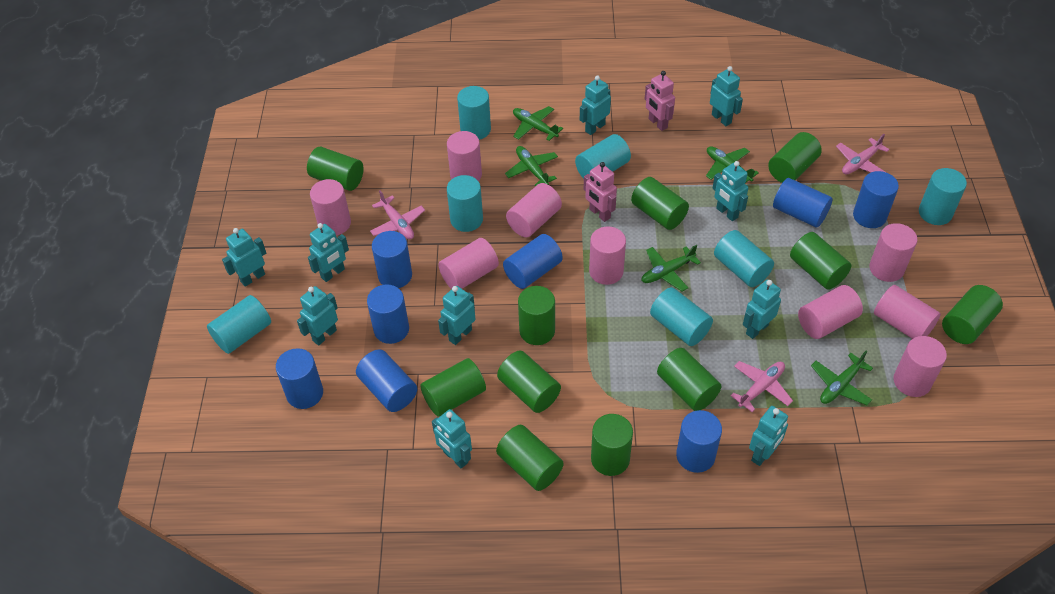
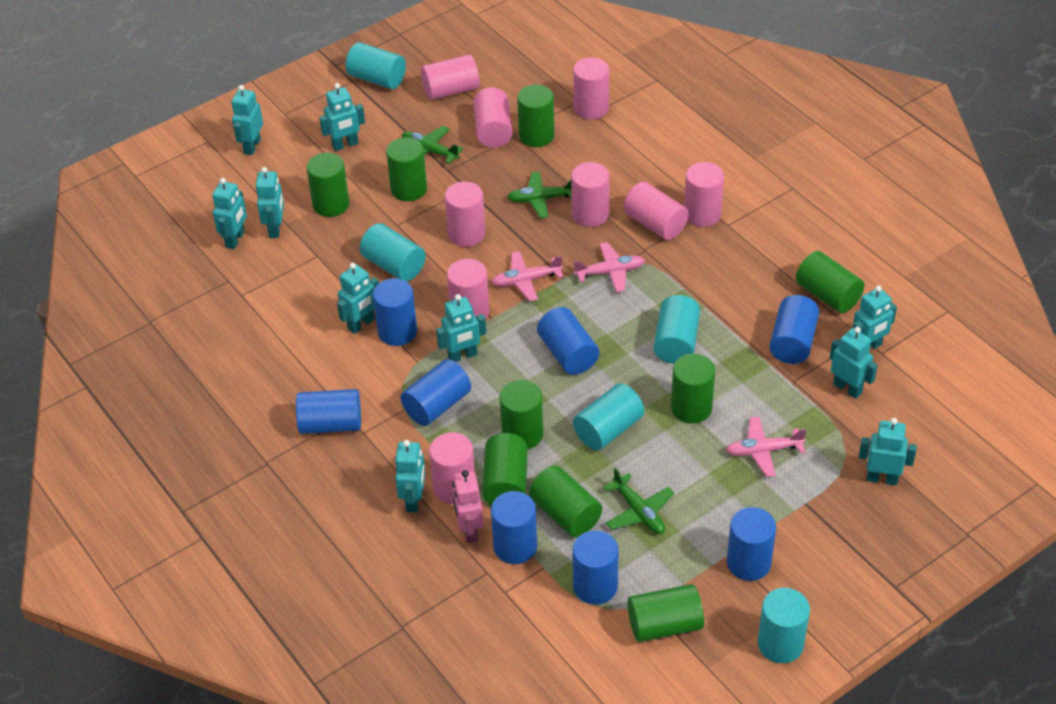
green cylinder: [307,147,364,191] [420,358,486,417] [496,425,564,491] [497,351,561,413] [518,286,555,345] [591,414,633,476] [631,177,689,230] [657,348,721,411] [768,132,822,183] [790,232,851,290] [942,285,1003,344] = 11 -> [307,153,349,217] [386,137,427,201] [482,433,528,505] [499,380,543,449] [517,85,554,147] [529,465,602,537] [628,584,704,642] [671,354,715,424] [796,251,865,313] = 9
green plane: [505,146,558,186] [513,106,563,141] [642,245,701,291] [706,146,759,182] [811,351,873,405] = 5 -> [402,126,464,164] [507,171,572,218] [604,468,674,534] = 3
pink robot: [584,162,617,222] [645,71,675,131] = 2 -> [452,470,484,543] = 1
turquoise cylinder: [207,295,271,354] [447,175,483,232] [457,86,491,140] [575,134,631,179] [650,287,713,346] [714,230,774,287] [919,168,967,225] = 7 -> [346,42,406,89] [360,223,426,282] [573,383,644,451] [654,295,700,364] [758,588,810,663] = 5

